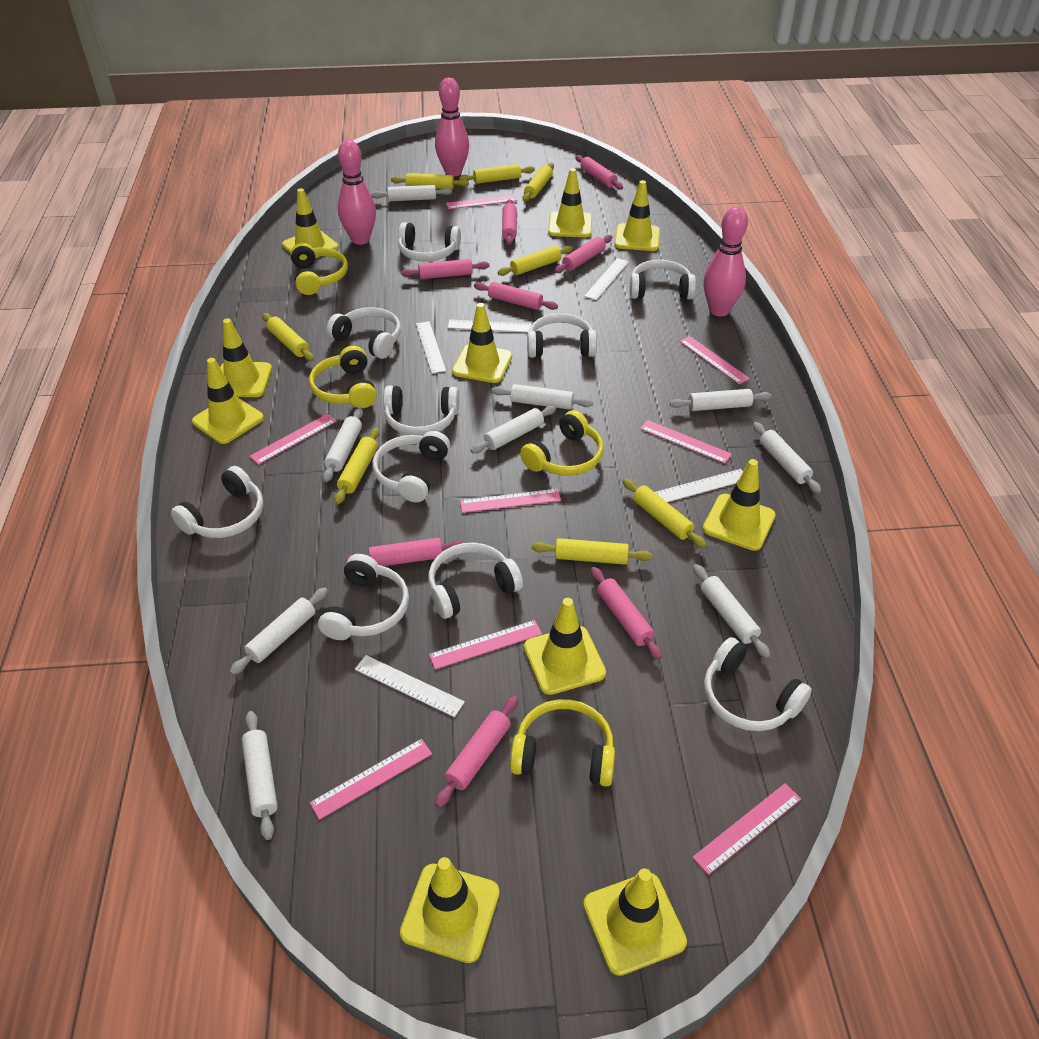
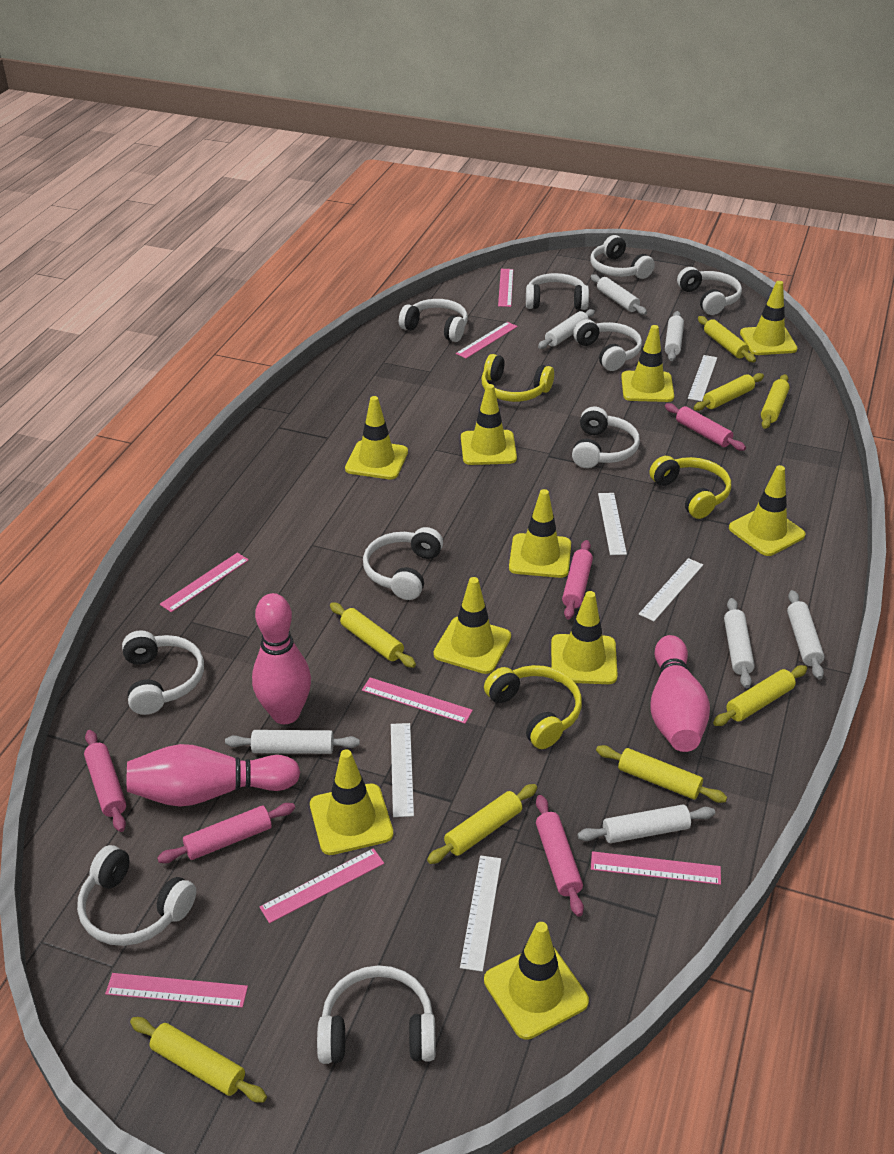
pink rolling pin: [345,538,465,566] [401,259,489,279] [435,696,518,808] [474,282,558,310] [502,199,517,245] [555,235,612,273] [575,155,623,190] [591,567,662,660] = 8 -> [84,730,126,832] [157,803,295,863] [536,795,584,917] [562,540,593,619] [665,403,746,451] = 5
pink ruler: [250,414,337,465] [310,739,432,820] [429,620,542,669] [446,195,517,209] [460,489,561,513] [640,420,732,463] [680,336,750,385] [693,783,801,875] = 8 -> [105,973,248,1008] [160,553,249,612] [259,848,384,923] [362,677,473,724] [456,322,518,358] [498,269,513,307] [591,851,721,885] = 7
white rolling pin: [229,588,328,675] [242,711,278,840] [323,408,363,482] [372,185,452,201] [470,405,556,454] [491,384,593,410] [670,389,772,411] [693,564,770,658] [753,422,821,493] = 9 -> [225,730,360,754] [538,309,595,349] [577,805,715,843] [591,274,647,315] [665,311,684,361] [724,598,755,688] [787,590,825,679] = 7
yellow headphones: [290,243,348,295] [309,346,377,408] [510,699,615,787] [520,410,603,476] = 4 -> [482,354,554,402] [484,665,582,749] [649,456,731,519] = 3

